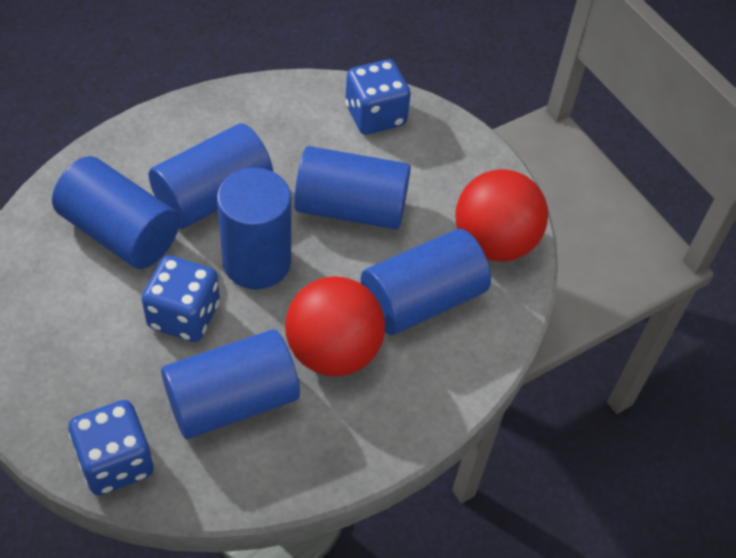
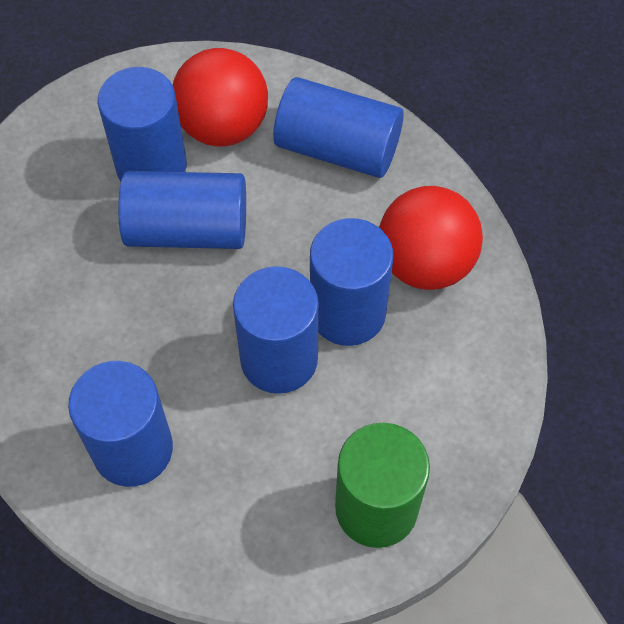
blue dice: [69,400,154,495] [142,255,220,342] [345,59,411,135] = 3 -> none = 0
green cylinder: none = 0 -> [335,423,430,548] = 1

